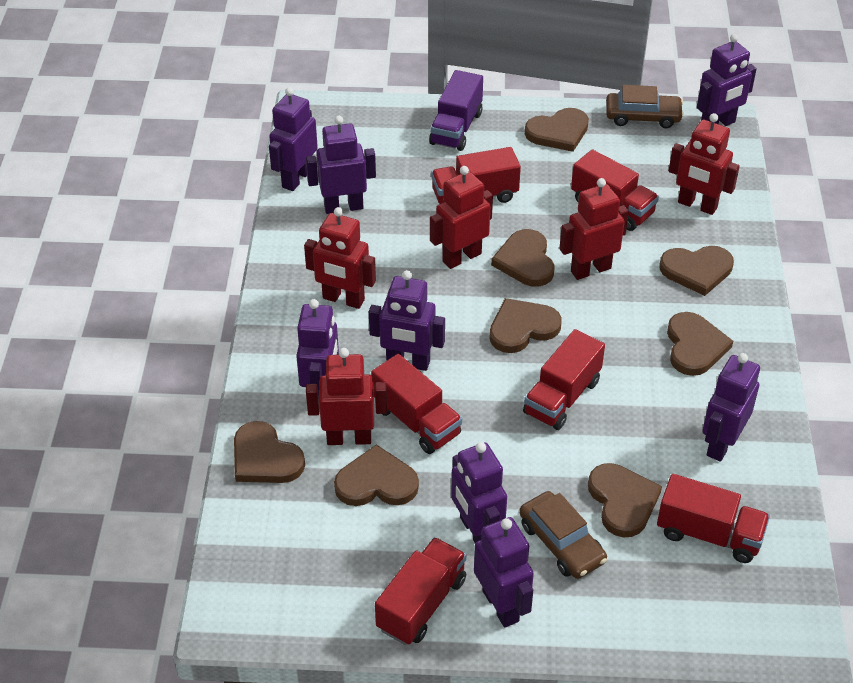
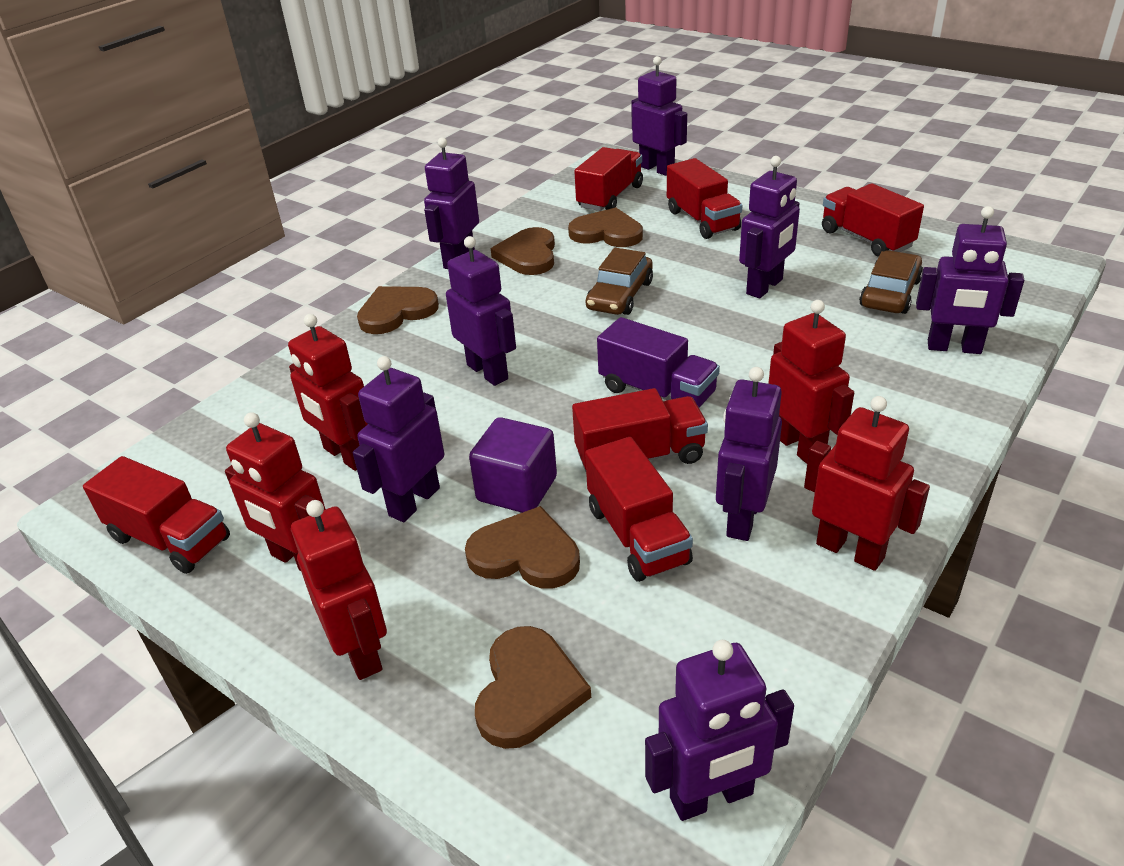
brown heart: [234,421,305,483] [334,445,419,506] [489,298,562,353] [491,229,554,287] [525,108,589,152] [588,463,662,537] [660,246,734,296] [667,312,733,376] = 8 -> [357,286,439,334] [465,506,580,588] [475,626,591,749] [491,227,555,275] [568,208,643,247] = 5
purple cube: none = 0 -> [469,417,557,513] = 1

